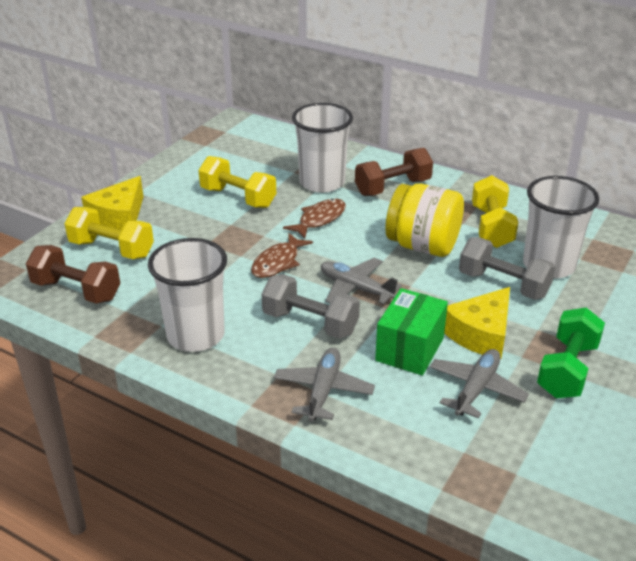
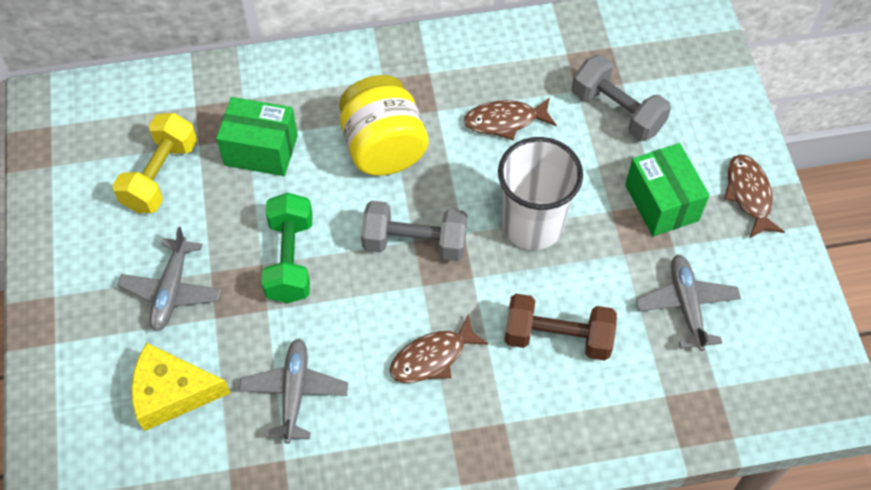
brown dumbbell: [26,245,120,304] [355,148,433,196] = 2 -> [504,294,617,361] = 1
brown fish: [251,233,313,278] [283,199,346,239] = 2 -> [390,314,489,383] [464,97,556,141] [724,155,785,238] = 3
green box: [375,288,448,376] = 1 -> [216,97,298,176] [625,143,710,236] = 2
white cup: [148,238,227,352] [292,103,353,193] [523,176,600,279] = 3 -> [498,137,583,250] = 1
yellow cheese: [81,176,144,230] [444,287,510,359] = 2 -> [131,343,230,431] = 1
yellow dumbbell: [65,207,154,259] [198,156,276,208] [472,175,518,248] = 3 -> [112,113,197,213] = 1

